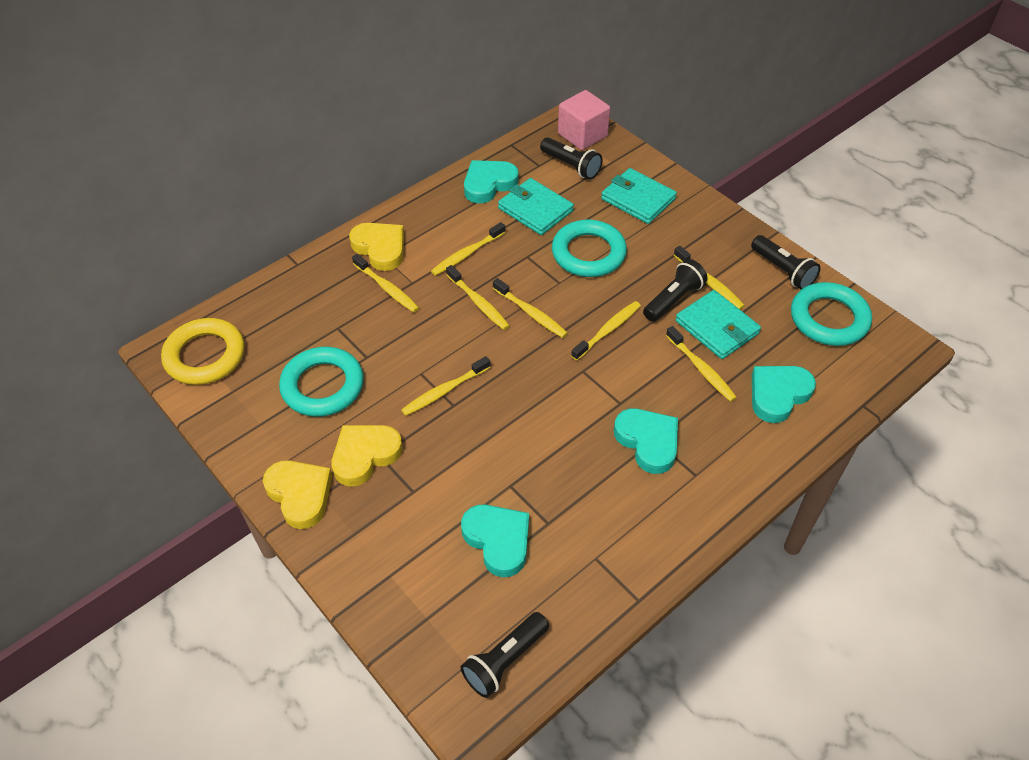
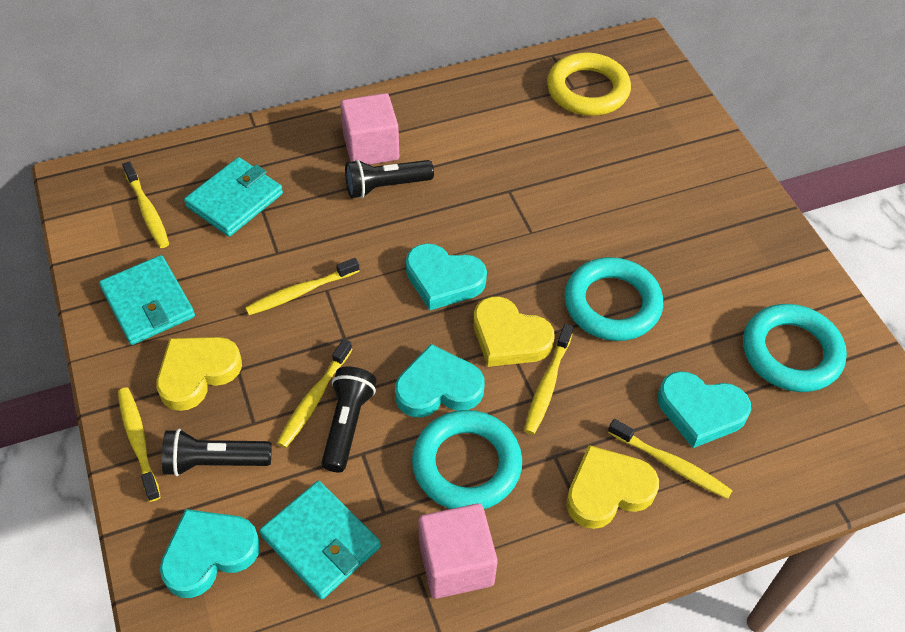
black flashlight: [461,612,549,698] [540,137,603,180] [643,259,707,322] [751,235,821,289] = 4 -> [162,429,272,476] [322,366,377,472] [345,159,434,198] = 3
pink cube: [558,90,610,150] = 1 -> [340,93,399,165] [419,503,498,599] = 2
yellow toothbrush: [352,254,419,312] [401,356,490,416] [431,222,505,276] [446,265,510,330] [493,278,568,338] [571,301,641,361] [666,326,737,402] [674,246,745,310] = 8 -> [118,387,160,502] [122,161,169,248] [245,258,359,315] [277,339,352,448] [524,324,573,435] [608,419,733,499] = 6

